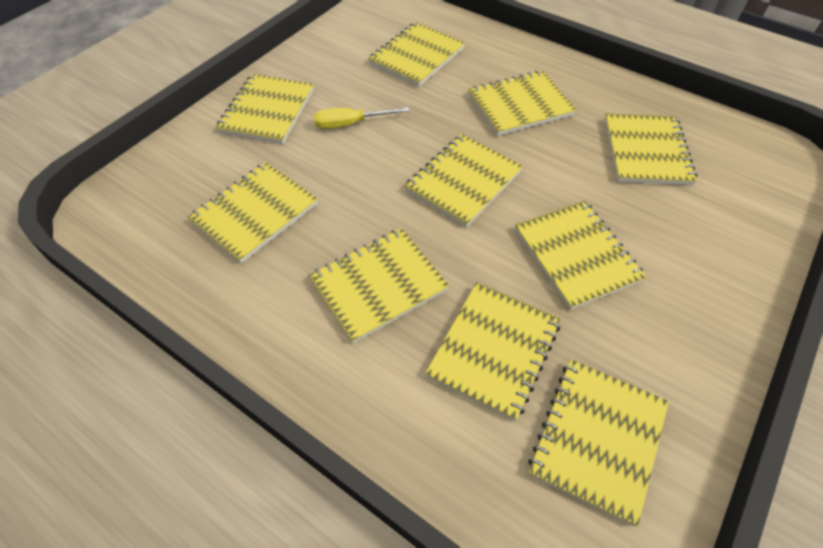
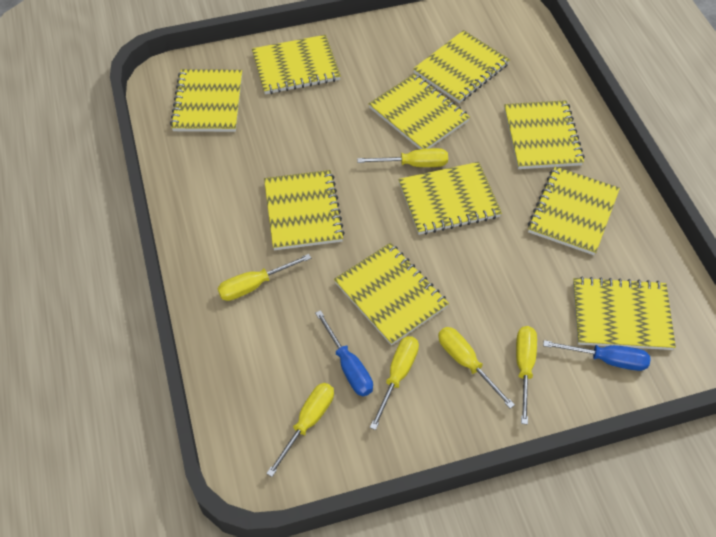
blue screwdriver: none = 0 -> [315,310,373,396] [543,340,651,371] = 2
yellow screwdriver: [314,107,410,129] = 1 -> [218,254,311,301] [266,383,334,477] [357,148,448,167] [370,336,419,430] [438,327,515,409] [516,326,537,425] = 6

